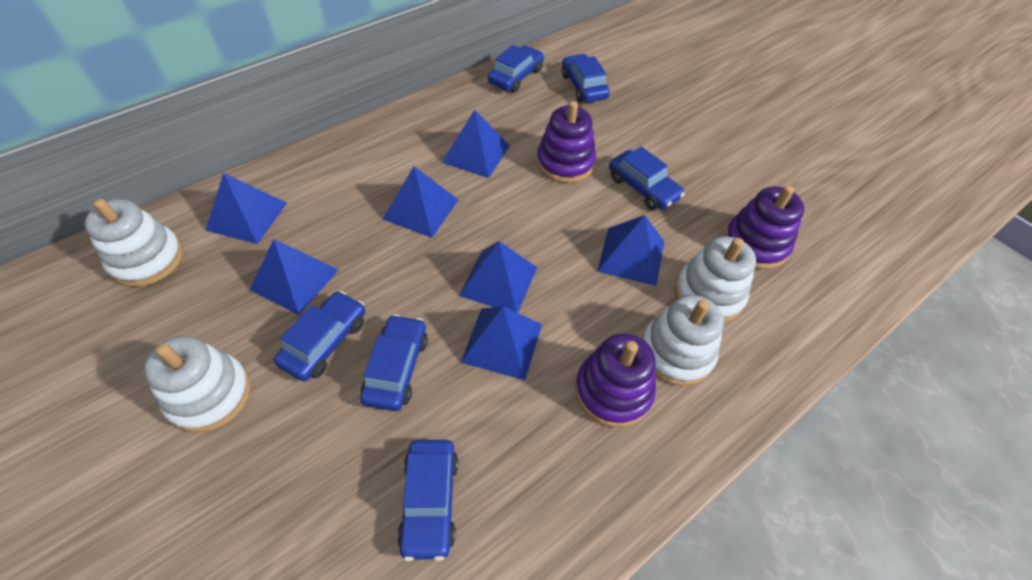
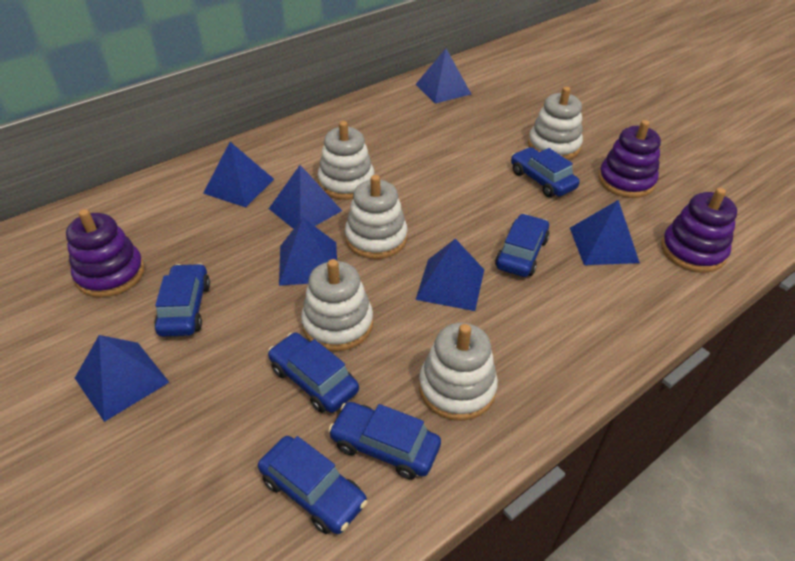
white stacking toy: [84,199,183,287] [144,336,250,433] [642,295,724,386] [675,236,756,322] = 4 -> [301,259,373,351] [318,121,375,200] [345,175,407,259] [419,323,498,421] [528,87,583,160] = 5

